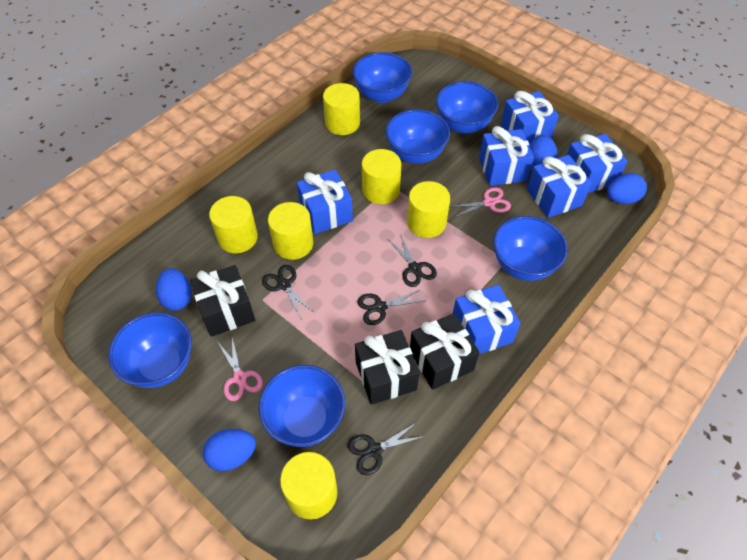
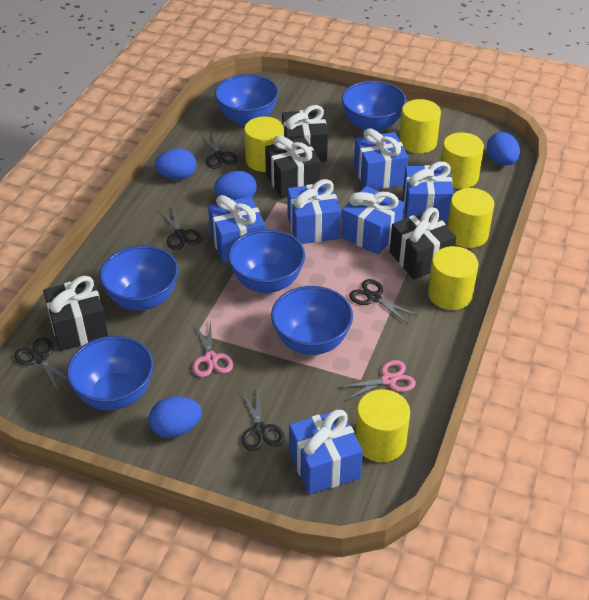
black gift: [190,265,255,337] [355,330,419,405] [410,313,480,390] = 3 -> [43,276,108,351] [265,135,320,199] [282,105,328,162] [390,207,456,279] = 4
black scissors: [262,265,315,320] [348,423,426,475] [357,289,424,325] [388,234,437,287] = 4 -> [14,338,68,391] [160,207,202,250] [201,133,238,169] [241,390,285,451] [349,279,418,323] = 5

